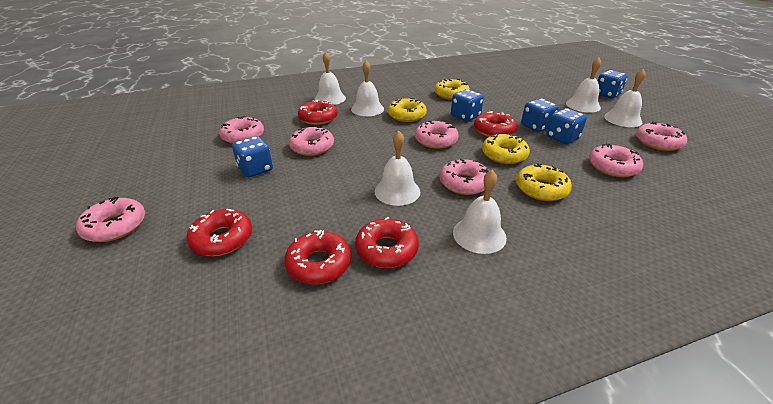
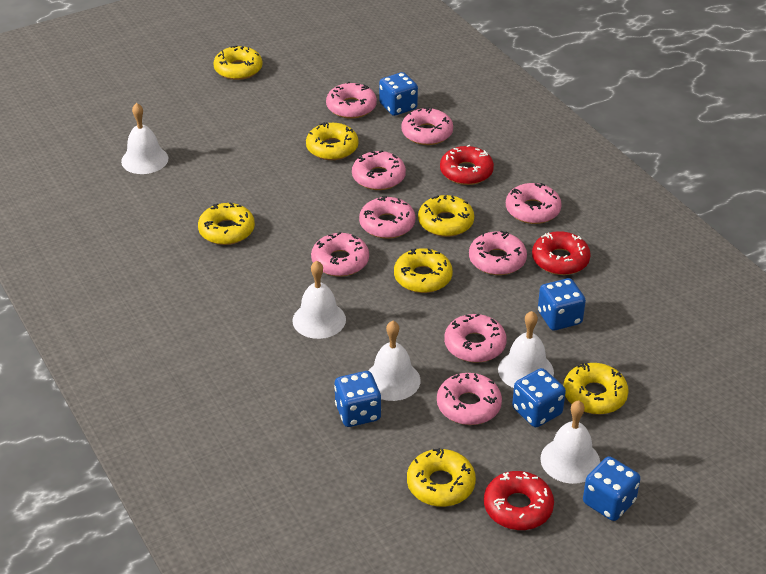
pink donut: [76,197,145,242] [219,116,264,144] [289,126,334,156] [415,120,459,149] [440,159,489,195] [589,144,643,177] [636,122,687,151] = 7 -> [311,232,369,277] [326,81,377,119] [352,150,406,190] [359,196,416,239] [401,107,453,145] [437,373,502,425] [444,313,507,363] [469,231,527,275] [506,183,562,224] = 9
red donut: [187,209,252,256] [284,230,351,284] [298,100,338,125] [355,217,419,268] [474,111,517,137] = 5 -> [440,145,494,185] [484,471,554,530] [532,231,591,275] = 3
white bell: [314,52,346,105] [351,61,384,116] [375,131,420,206] [453,170,507,254] [566,58,601,113] [604,69,646,127] = 6 -> [121,103,168,174] [292,261,346,339] [368,321,421,401] [498,311,554,388] [540,400,600,484] = 5
yellow donut: [388,98,427,122] [434,79,470,100] [482,133,530,164] [516,163,572,201] = 4 -> [198,202,255,245] [213,46,262,80] [306,122,359,160] [394,248,453,293] [407,448,476,507] [418,195,474,237] [563,363,629,414] = 7

